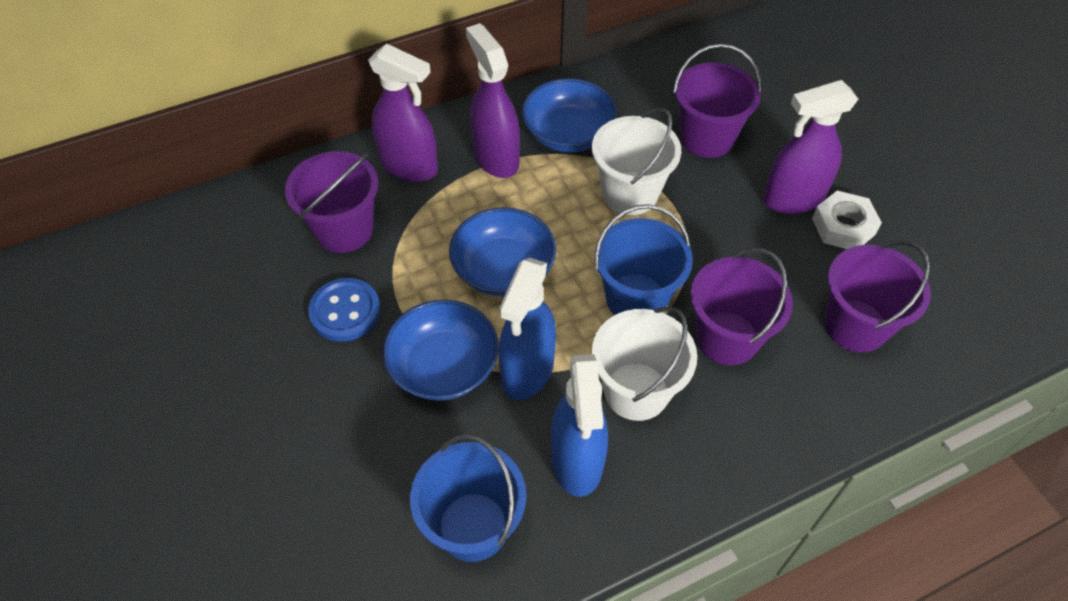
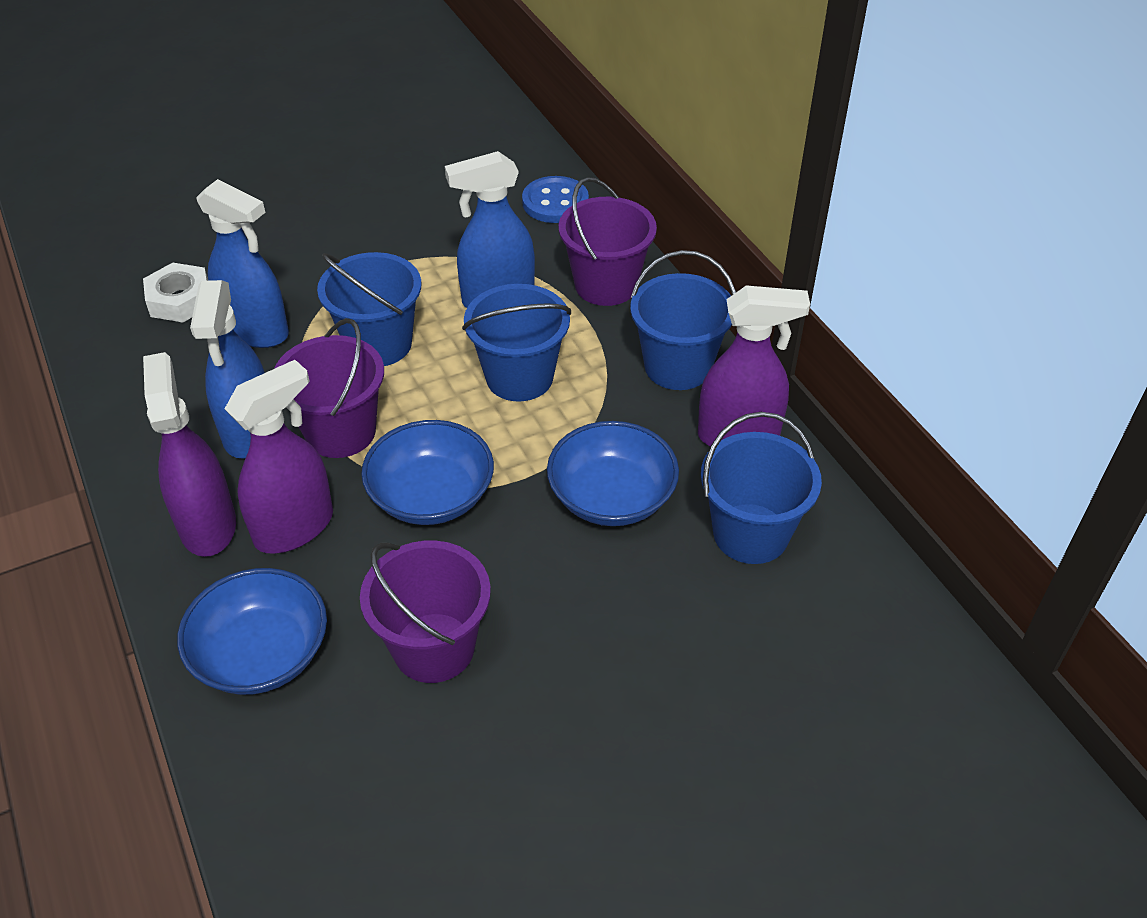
blue bucket: [410,434,526,562] [594,204,693,315] = 2 -> [317,252,422,366] [462,284,571,402] [630,250,736,390] [701,412,822,564] = 4
blue spray bottle: [499,258,556,400] [551,354,608,497] = 2 -> [190,280,265,459] [196,179,289,348] [445,151,535,308] = 3
purple bucket: [285,151,378,253] [673,44,762,158] [690,248,793,365] [824,241,931,353] = 4 -> [274,318,384,458] [360,541,491,683] [559,177,657,306] = 3
white bucket: [592,108,681,215] [592,307,697,421] = 2 -> none = 0

